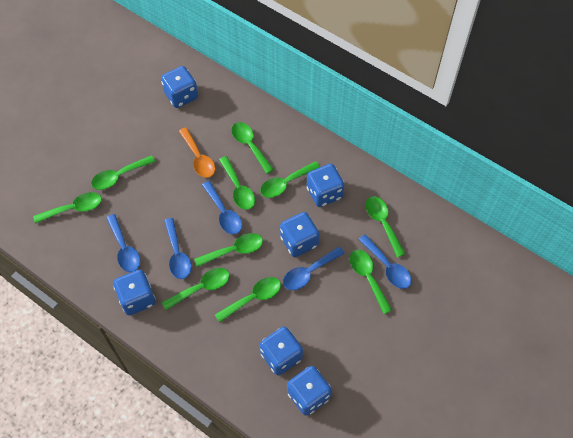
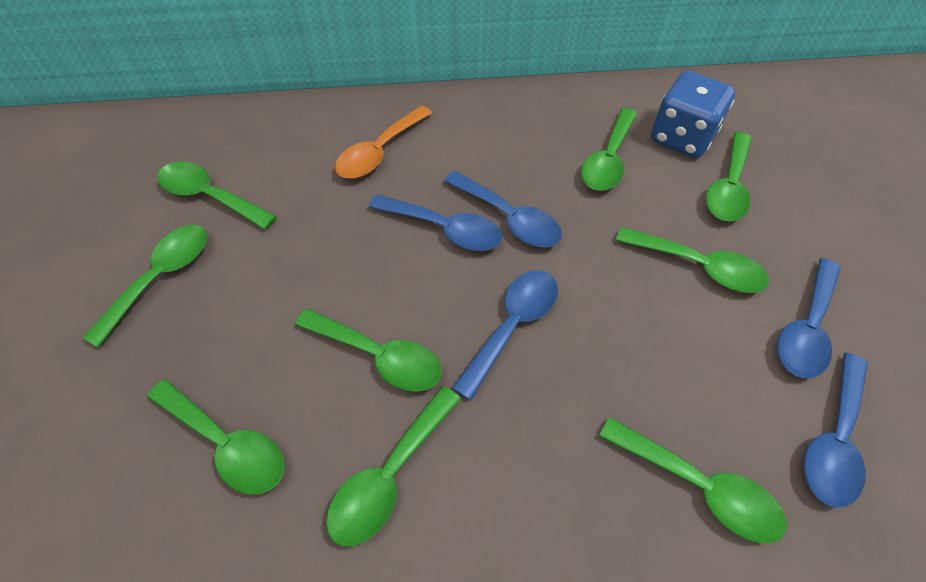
blue dice: [113,269,156,315] [161,66,198,108] [260,327,303,375] [280,212,319,257] [287,366,332,416] [307,164,345,207] = 6 -> [651,71,735,158] = 1
green spoon: [33,192,101,224] [91,155,155,190] [162,268,230,310] [194,233,263,267] [215,277,281,323] [219,156,255,210] [231,122,274,174] [260,161,320,198] [350,250,392,314] [366,196,405,257] = 10 -> [83,225,207,347] [147,379,284,494] [157,161,277,230] [295,309,442,392] [326,386,461,546] [581,108,637,191] [599,417,787,543] [615,227,769,293] [706,132,752,221] = 9

